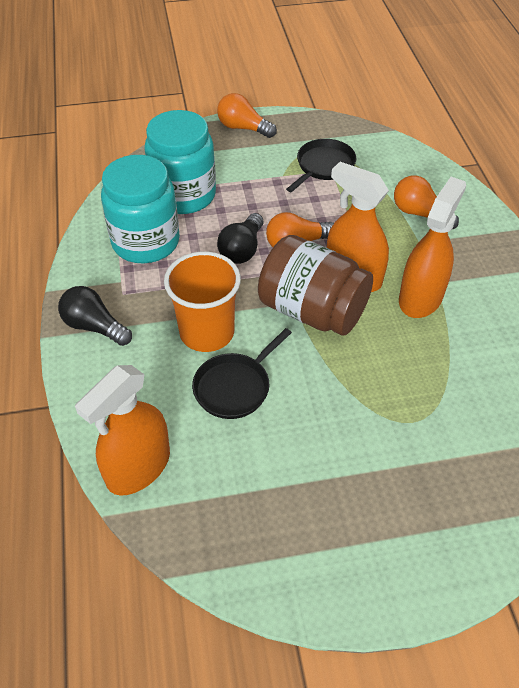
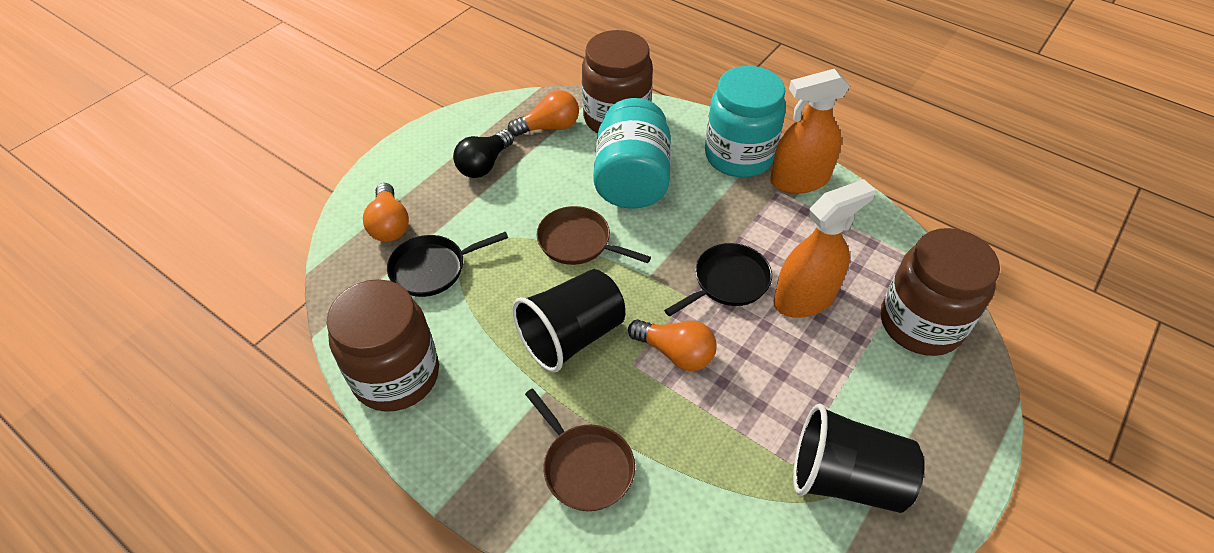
black cup: none = 0 -> [512,269,625,372] [793,404,924,513] = 2
black light bulb: [58,286,132,346] [217,213,264,264] = 2 -> [453,130,514,178] = 1
brown jar: [258,235,373,336] = 1 -> [326,279,439,412] [582,30,653,133] [881,228,1000,356] = 3
brown pan: none = 0 -> [525,389,635,511] [536,206,651,265] = 2
orange cup: [164,251,241,352] = 1 -> none = 0
orange spray bottle: [75,365,170,496] [327,162,389,292] [399,177,466,318] = 3 -> [770,69,850,194] [773,179,876,318] = 2

